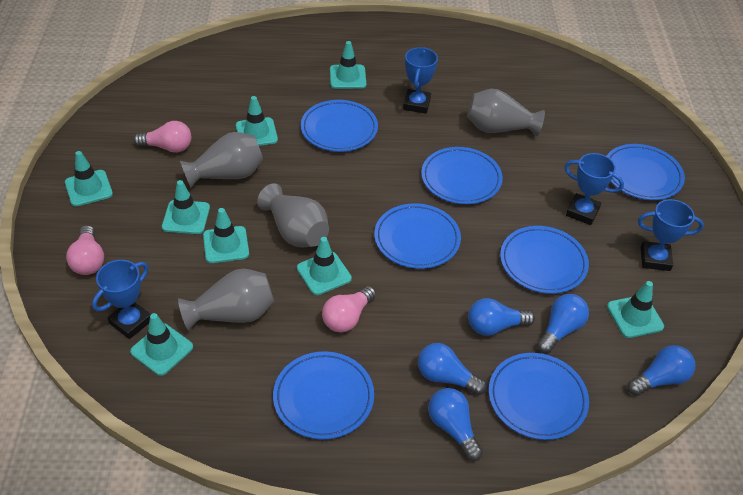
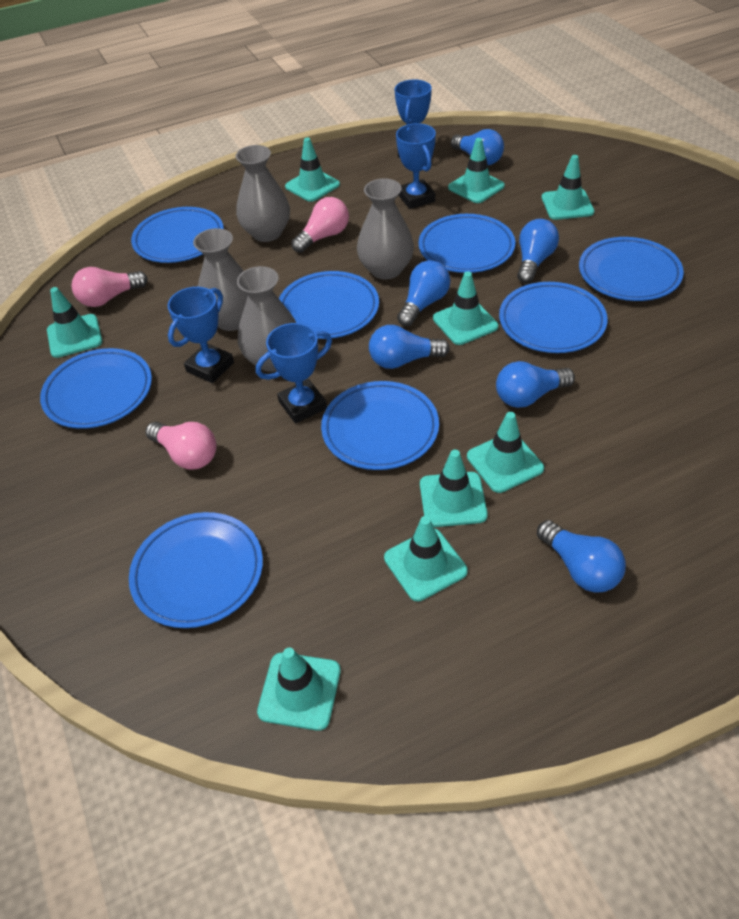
blue light bulb: [418,343,487,395] [428,388,483,461] [468,298,535,336] [537,294,589,353] [628,345,695,396] = 5 -> [369,325,450,369] [397,260,450,326] [451,129,504,165] [496,361,575,408] [517,219,559,283] [537,520,626,592] = 6
blue plate: [273,351,374,440] [301,100,378,152] [374,203,461,269] [421,147,503,204] [489,353,589,440] [500,226,589,294] [607,144,685,200] = 7 -> [40,348,152,429] [129,512,263,628] [131,207,224,263] [279,271,379,339] [321,381,439,470] [418,214,515,273] [499,282,608,353] [579,237,684,301] = 8
turquoise traffic cone: [65,151,113,207] [130,313,193,376] [162,180,210,234] [203,208,249,263] [236,96,278,146] [297,237,352,295] [330,41,366,89] [607,281,664,338] = 8 -> [47,287,102,358] [257,648,341,731] [285,138,340,202] [384,516,468,601] [420,450,488,527] [433,271,498,345] [448,138,505,203] [467,412,544,493] [542,155,594,220] = 9

